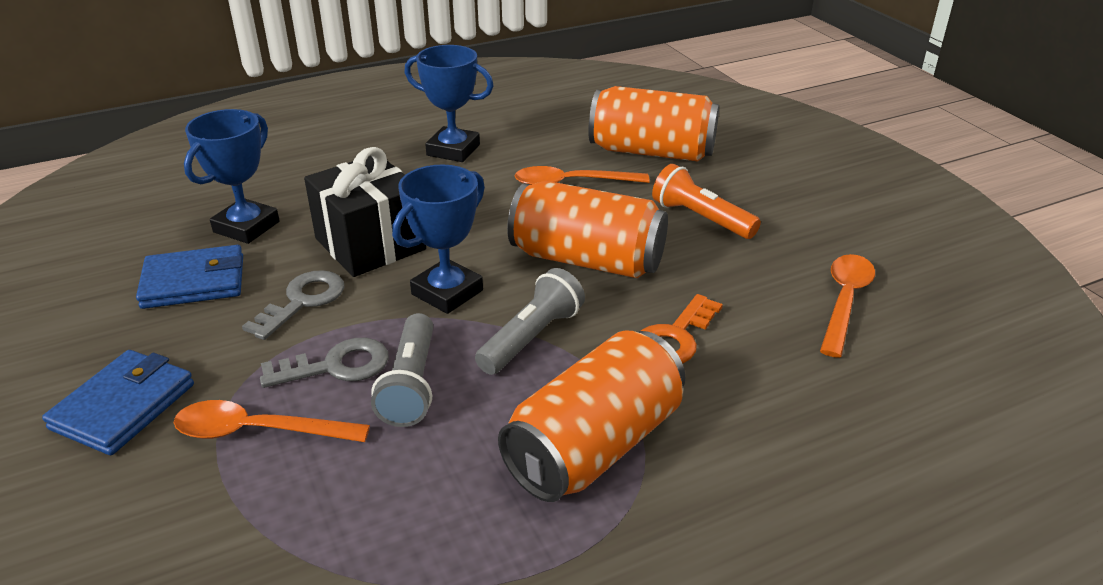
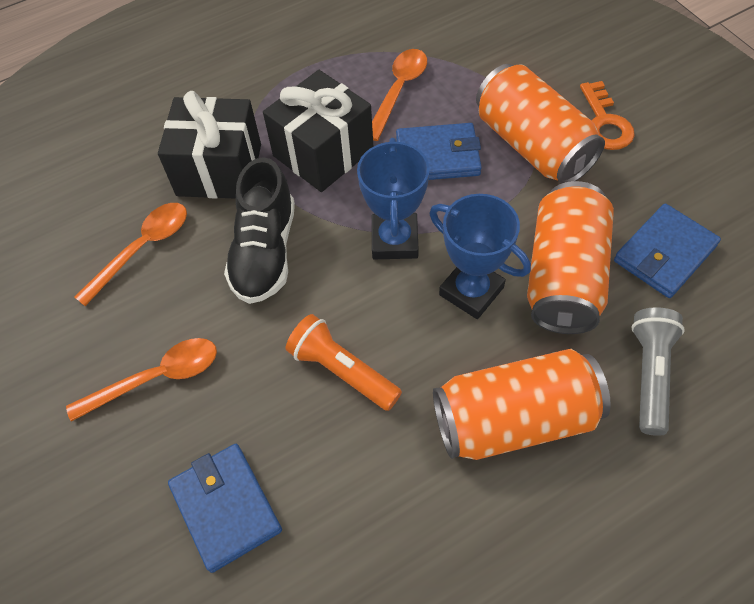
black gift: [304,147,426,277] = 1 -> [158,91,261,199] [263,70,373,192] = 2
black shoe: none = 0 -> [224,157,295,304] = 1
blue trophy: [184,109,280,244] [392,164,485,314] [404,45,494,162] = 3 -> [357,138,430,259] [430,194,531,319] = 2
blue wallet: [42,350,194,455] [136,245,243,309] = 2 -> [168,444,282,573] [396,123,482,180] [614,203,721,298] = 3
grey flashlight: [371,313,433,427] [475,268,585,375] = 2 -> [631,307,685,436] = 1
grey key: [242,270,344,340] [260,338,389,388] = 2 -> none = 0

